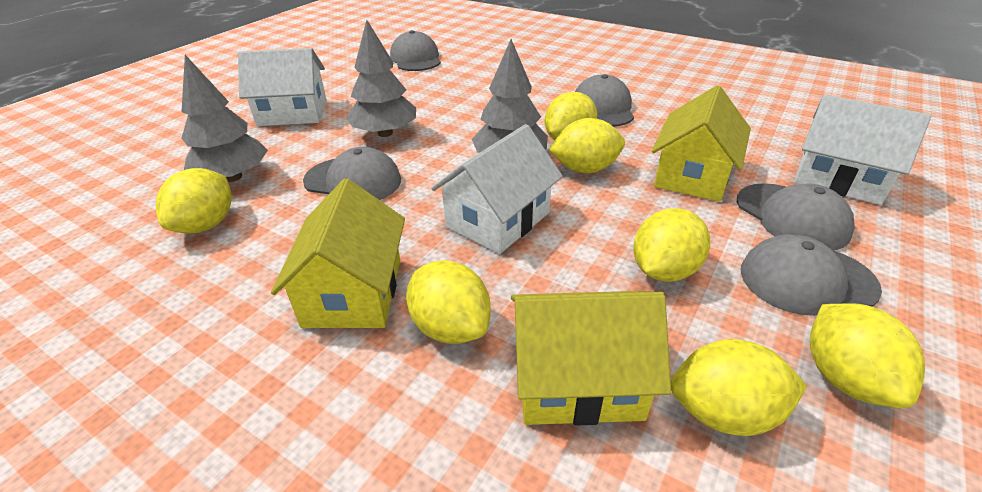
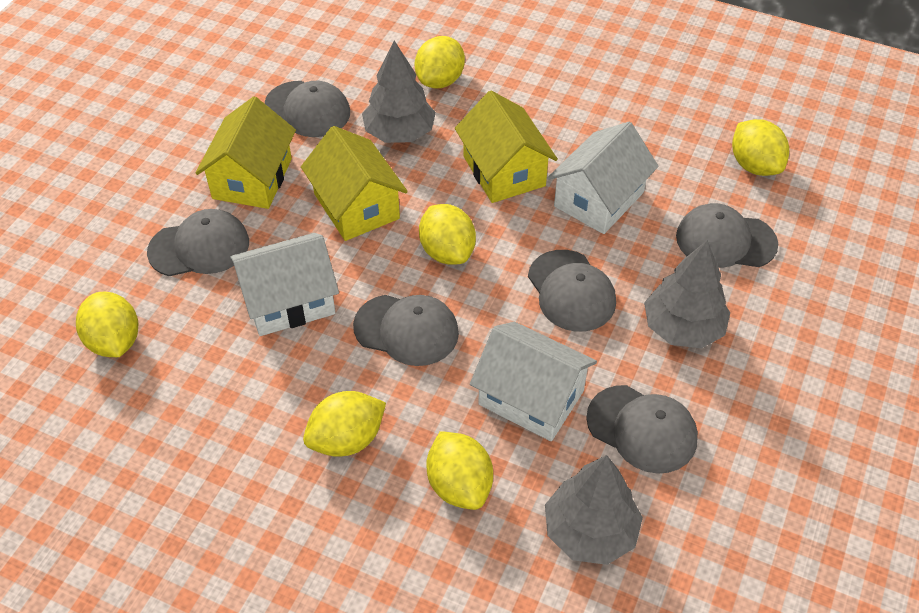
grey cap: [303,147,401,200] [390,30,441,71] [575,74,634,127] [737,183,855,251] [741,234,882,316] = 5 -> [147,209,249,276] [265,81,350,137] [353,295,459,366] [528,250,616,332] [586,385,698,474] [676,203,778,268] = 6
yellow lemon: [156,168,232,234] [406,260,491,344] [545,92,597,140] [548,118,625,173] [633,208,710,282] [671,339,807,436] [810,303,925,408] = 7 -> [76,292,138,357] [303,391,386,457] [415,36,465,88] [419,204,476,265] [426,431,493,510] [732,119,789,176] = 6

